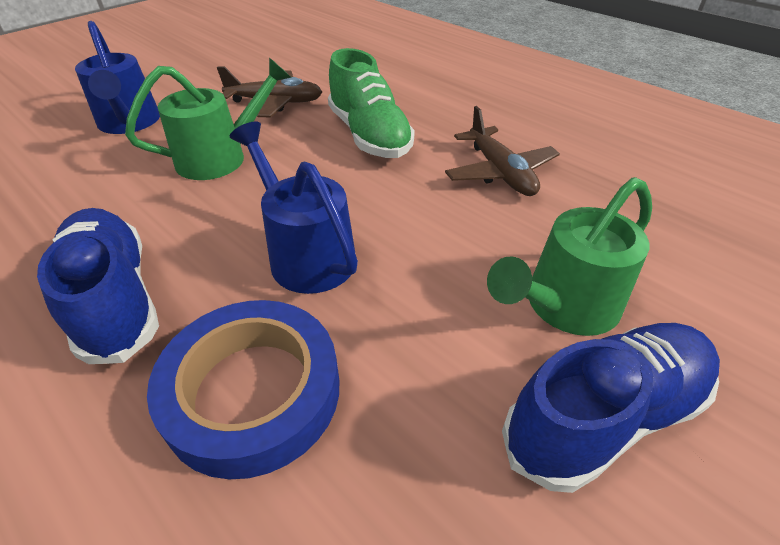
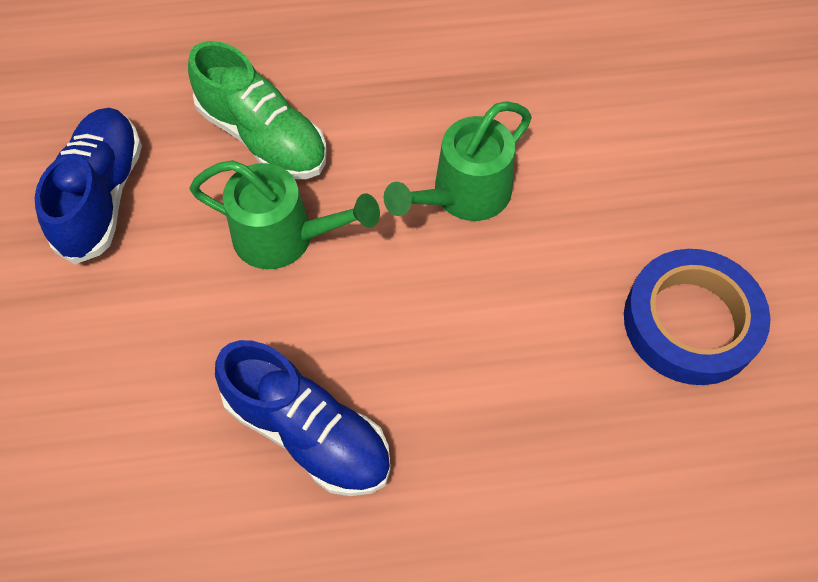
blue watering can: [75,21,160,134] [230,121,358,294] = 2 -> none = 0
brown plane: [217,66,322,117] [445,106,560,196] = 2 -> none = 0

